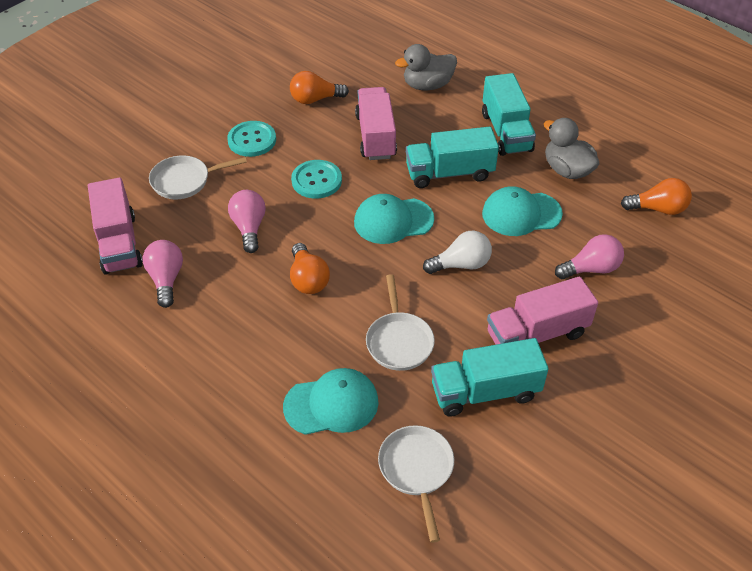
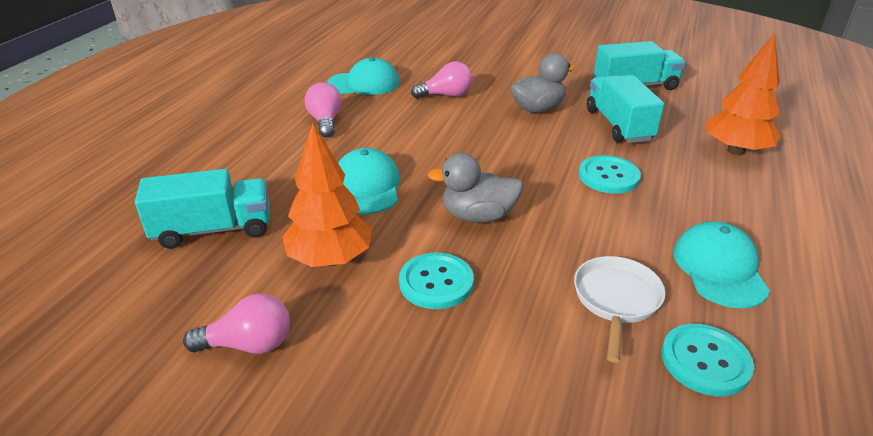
orange light bulb: [290,71,349,104] [290,243,330,294] [621,178,692,215] = 3 -> none = 0
orange tree: none = 0 -> [282,123,372,267] [706,33,781,155] = 2
pink truck: [88,177,143,275] [355,87,397,160] [487,276,598,345] = 3 -> none = 0
turquoise button: [227,121,276,157] [291,160,342,199] = 2 -> [399,252,474,309] [579,155,641,194] [661,324,754,396] = 3
white light bulb: [423,231,492,274] = 1 -> none = 0
white pan: [149,155,247,199] [366,274,435,371] [378,425,454,543] = 3 -> [574,256,666,363] = 1

